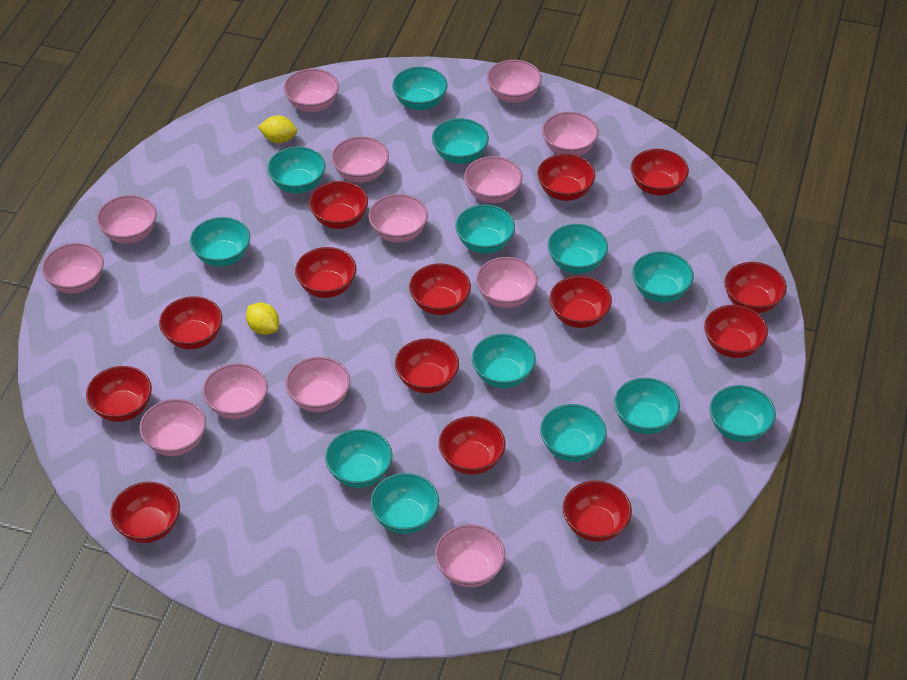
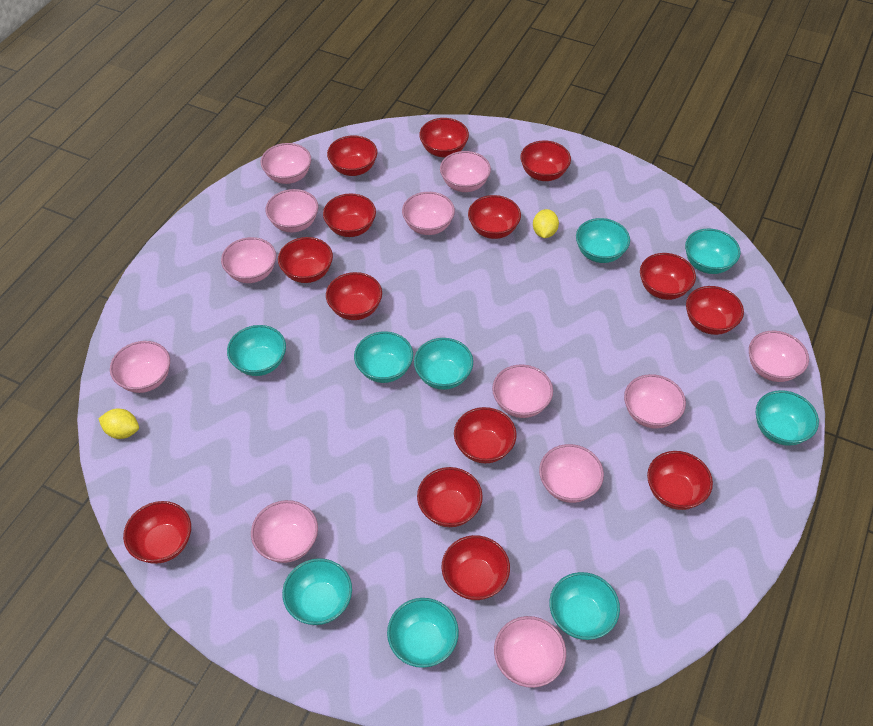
pink bowl: [42,243,104,294] [97,195,157,244] [139,399,206,456] [202,363,268,419] [284,69,339,112] [285,357,350,412] [331,136,389,183] [368,194,428,243] [435,524,505,588] [464,156,522,203] [476,257,538,308] [487,60,542,103] [542,112,599,156] = 13 -> [110,341,170,393] [221,237,276,283] [251,500,318,563] [261,143,311,184] [266,189,318,232] [402,192,455,235] [440,151,491,192] [492,364,553,418] [494,616,566,688] [539,444,604,503] [624,374,686,429] [749,331,809,382] = 12
turquoise bowl: [190,217,250,267] [267,147,325,193] [325,429,392,488] [370,473,439,534] [392,66,448,110] [432,118,489,164] [455,204,515,254] [472,334,536,388] [540,404,607,462] [548,224,608,274] [614,378,680,434] [632,251,694,303] [710,385,776,442] = 13 -> [227,325,286,376] [282,558,352,625] [354,331,413,383] [387,598,459,668] [414,338,473,390] [549,572,620,640] [576,218,630,263] [685,229,741,274] [756,390,819,446] = 9

